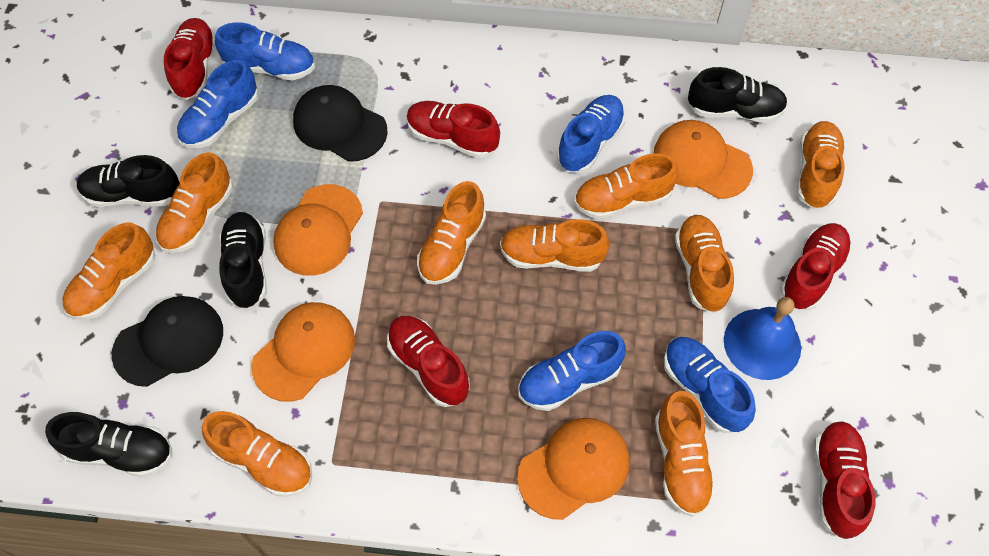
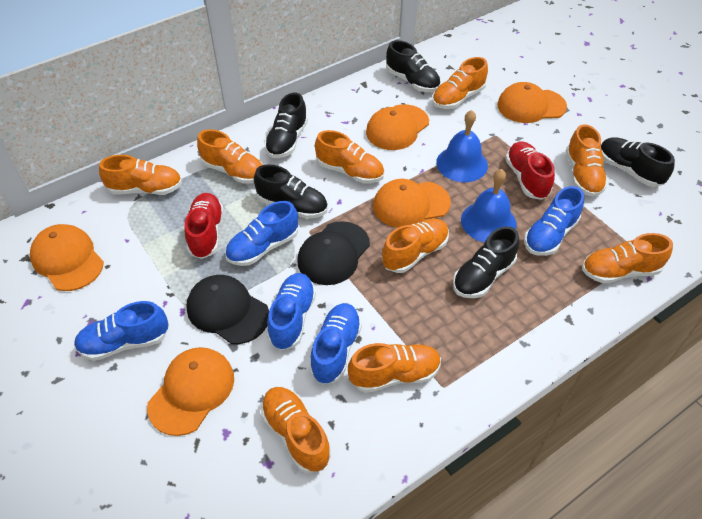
black shoe: [45,412,172,477] [77,155,180,207] [219,212,267,309] [688,67,788,123] = 4 -> [254,164,328,219] [264,93,308,158] [386,40,440,92] [453,226,519,298] [601,137,675,187] = 5
blue bell: [724,297,801,380] = 1 -> [436,110,488,182] [461,169,516,243] = 2
orange cap: [251,302,355,402] [273,184,363,276] [517,418,630,520] [654,120,753,199] = 4 -> [30,224,104,291] [147,347,234,436] [366,104,429,150] [373,179,451,228] [497,82,567,123] = 5
red shoe: [164,18,215,100] [387,316,470,407] [406,101,500,158] [780,223,852,310] [814,421,876,539] = 5 -> [185,193,224,259] [505,141,555,200] = 2

